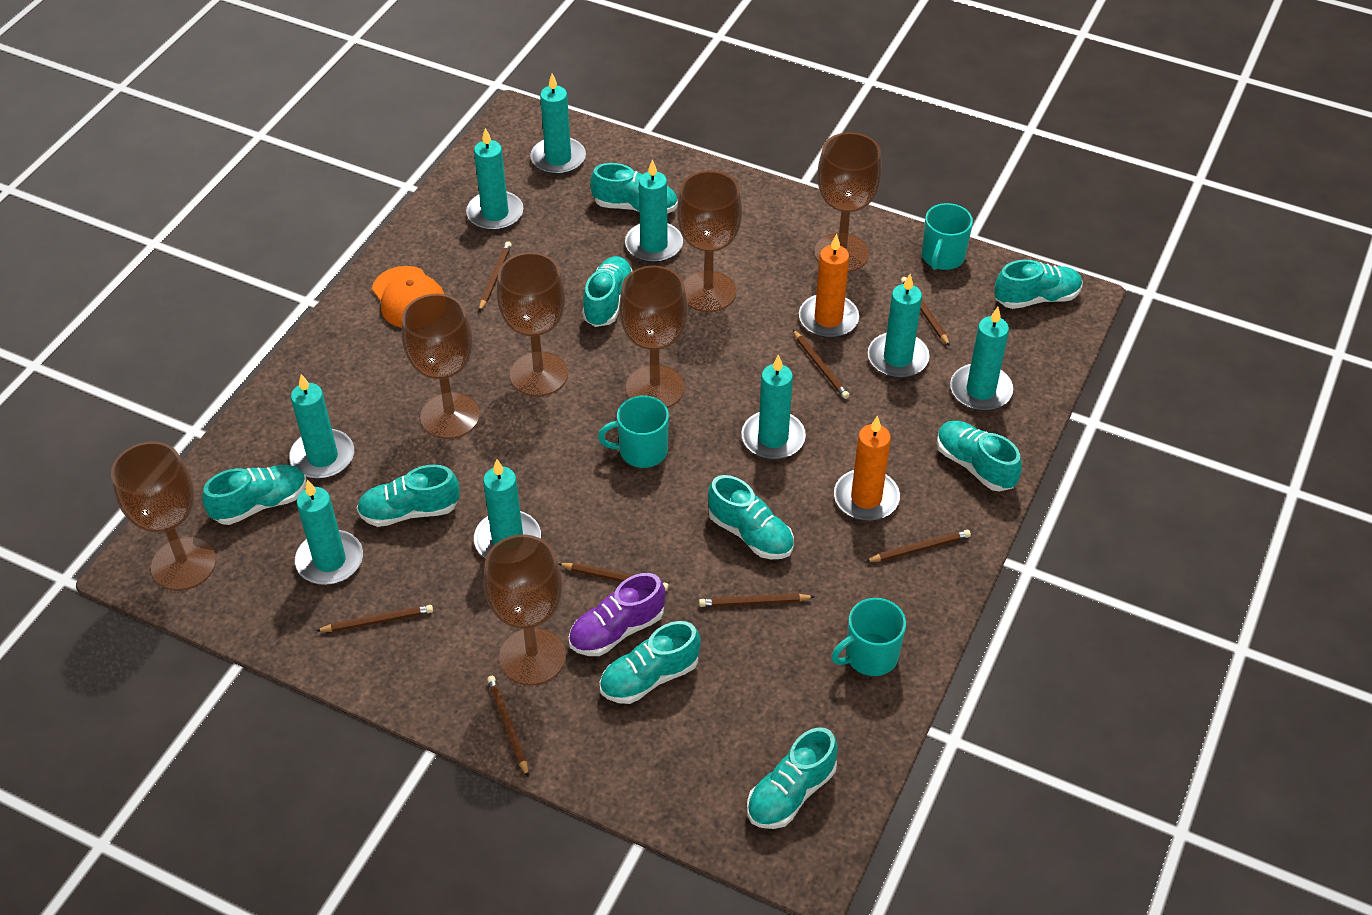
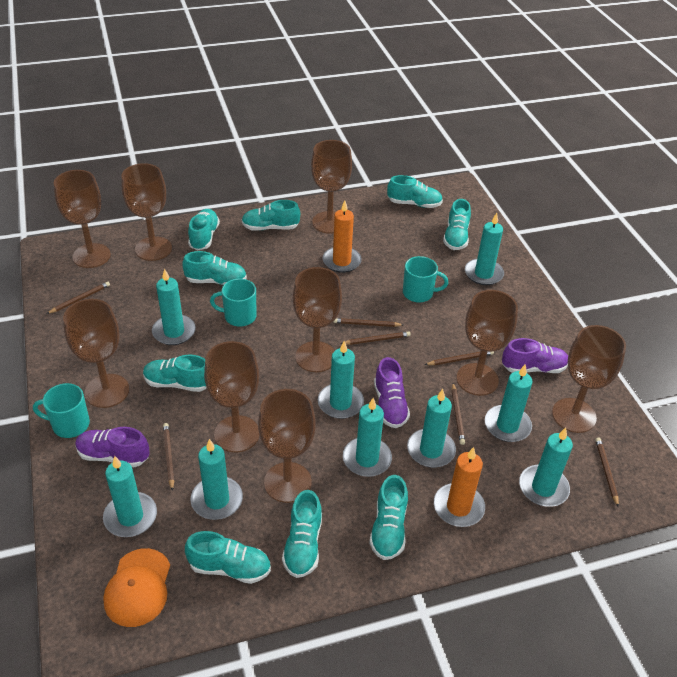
brown goblet: [111,441,216,591] [402,293,480,439] [484,534,566,686] [497,252,568,397] [619,265,688,408] [677,170,742,312] [814,132,882,272] = 7 -> [54,170,111,268] [63,299,129,408] [121,163,172,261] [204,341,260,453] [258,389,316,503] [293,267,342,372] [311,140,352,234] [456,290,518,396] [552,325,626,433] = 9
brown pencil: [316,605,433,632] [479,241,512,312] [487,676,528,777] [558,563,669,591] [699,593,814,607] [793,330,850,399] [865,530,971,562] [901,277,950,346] = 8 -> [47,282,110,314] [163,423,174,491] [333,318,403,327] [340,332,411,345] [425,351,494,365] [452,383,465,445] [595,437,619,507] = 7
purple shoe: [569,573,665,656] = 1 -> [75,427,150,467] [374,357,410,428] [502,338,568,373] = 3

